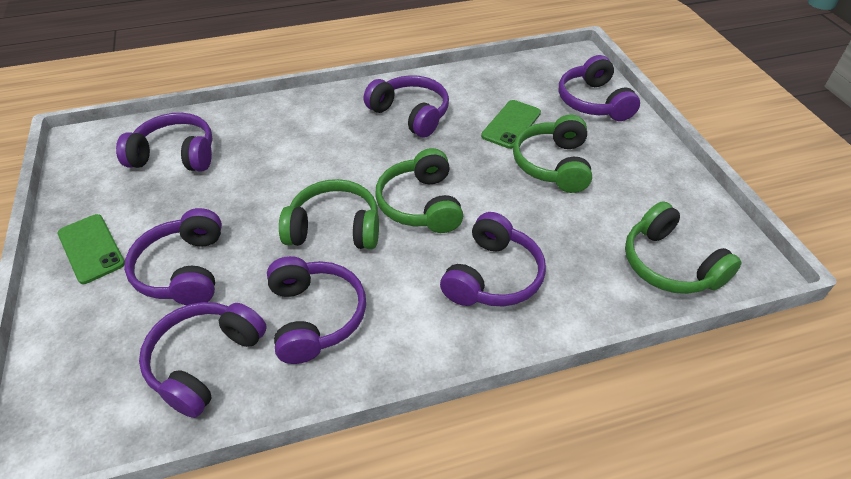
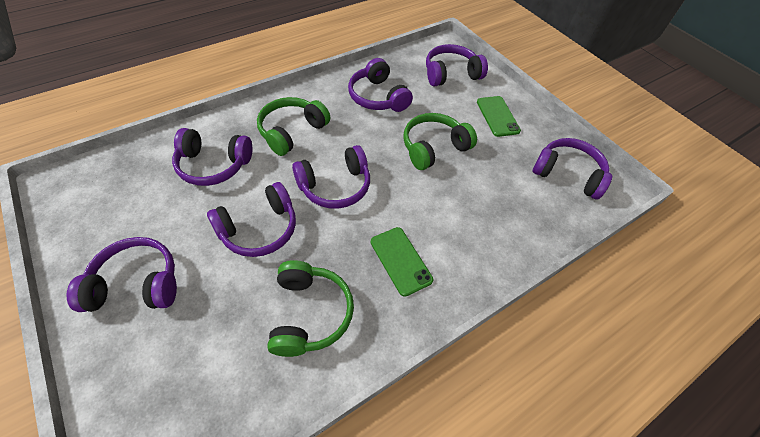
green headphones: [279,179,379,249] [375,148,463,233] [513,115,592,193] [625,201,742,294] = 4 -> [257,97,330,156] [267,260,354,357] [403,113,477,170] = 3

